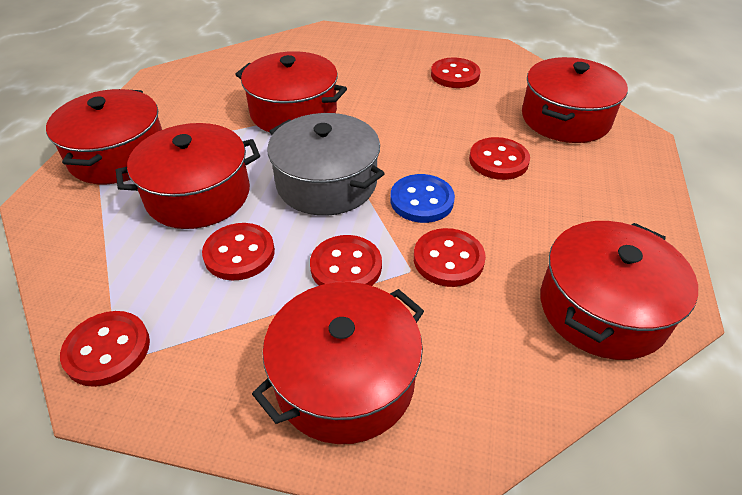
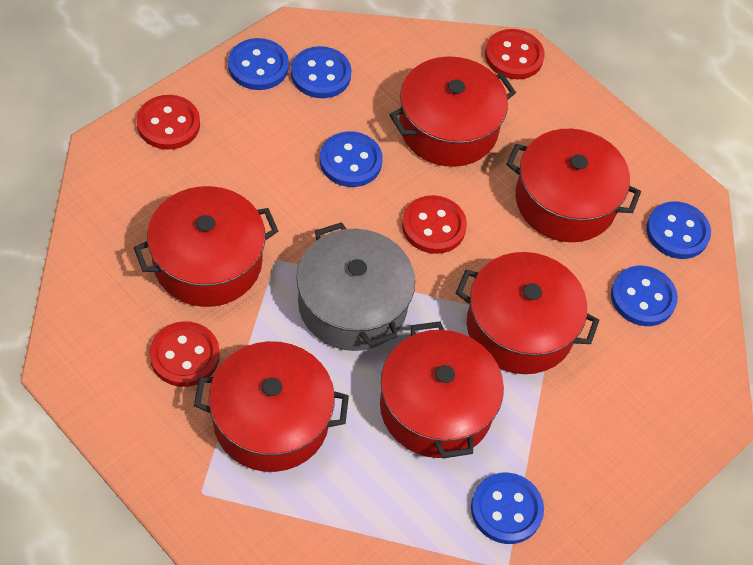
blue button: [390,174,455,223] = 1 -> [228,38,289,90] [291,46,351,98] [320,131,383,187] [471,473,544,544] [611,266,678,326] [646,202,711,259] = 6
red button: [60,311,150,387] [202,223,275,280] [310,235,382,286] [414,228,486,287] [431,57,480,88] [469,137,530,180] = 6 -> [137,95,200,150] [149,321,220,387] [402,195,467,254] [485,29,545,79] = 4

